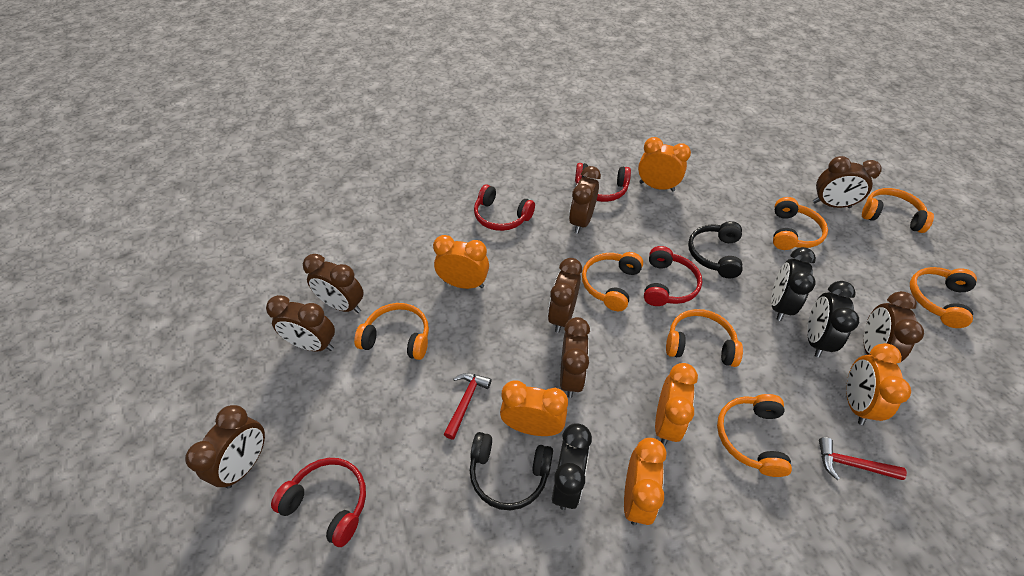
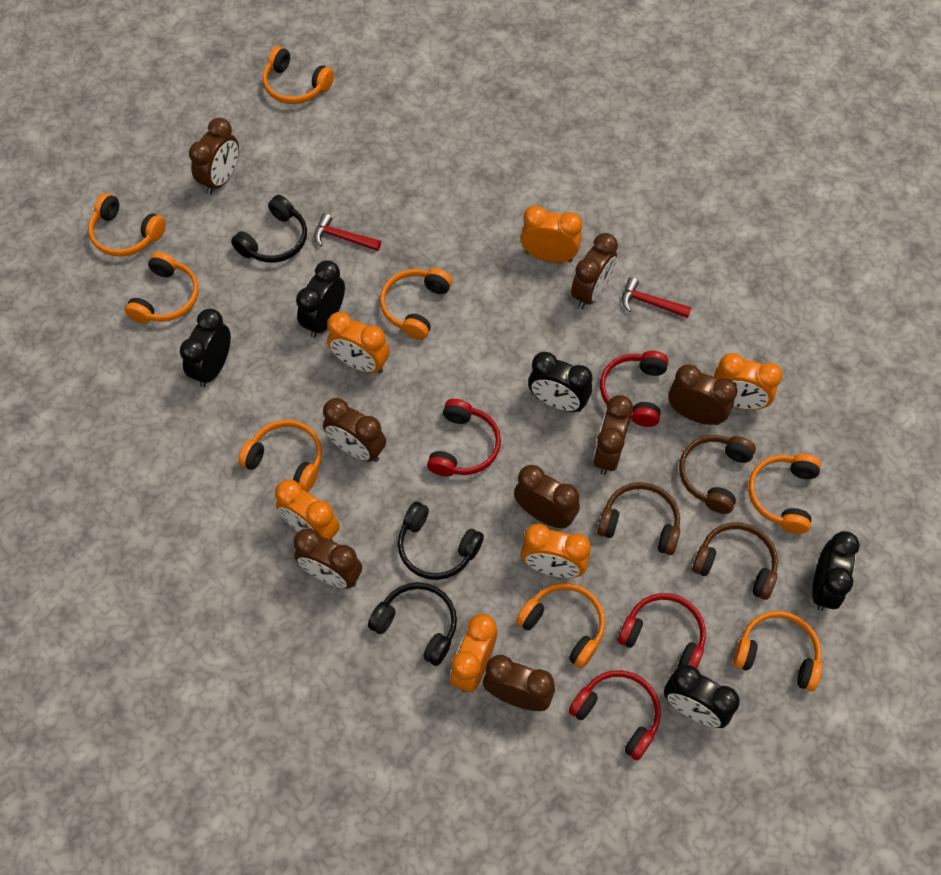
black clock: [552,423,592,510] [771,247,816,321] [807,281,859,358] = 3 -> [180,309,231,387] [296,260,345,338] [528,352,592,412] [664,665,740,728] [812,531,860,611] = 5
black headphones: [470,432,553,510] [688,221,743,278] = 2 -> [231,195,307,263] [368,582,457,666] [398,501,484,580] = 3
brown headphones: none = 0 -> [597,482,680,555] [679,435,756,514] [692,522,778,600] = 3
orange headphones: [354,303,429,360] [582,252,643,311] [666,309,743,367] [717,394,792,477] [773,197,828,250] [862,188,934,233] [910,267,977,328] = 7 -> [88,193,166,257] [125,252,199,323] [238,420,322,492] [263,46,334,104] [380,268,452,340] [516,583,605,668] [733,611,822,692] [748,454,821,534] = 8

